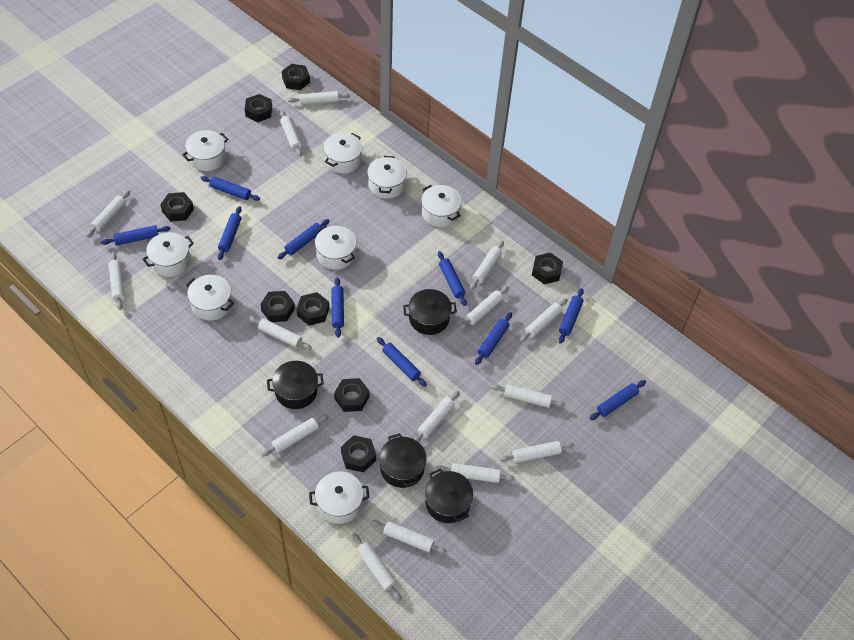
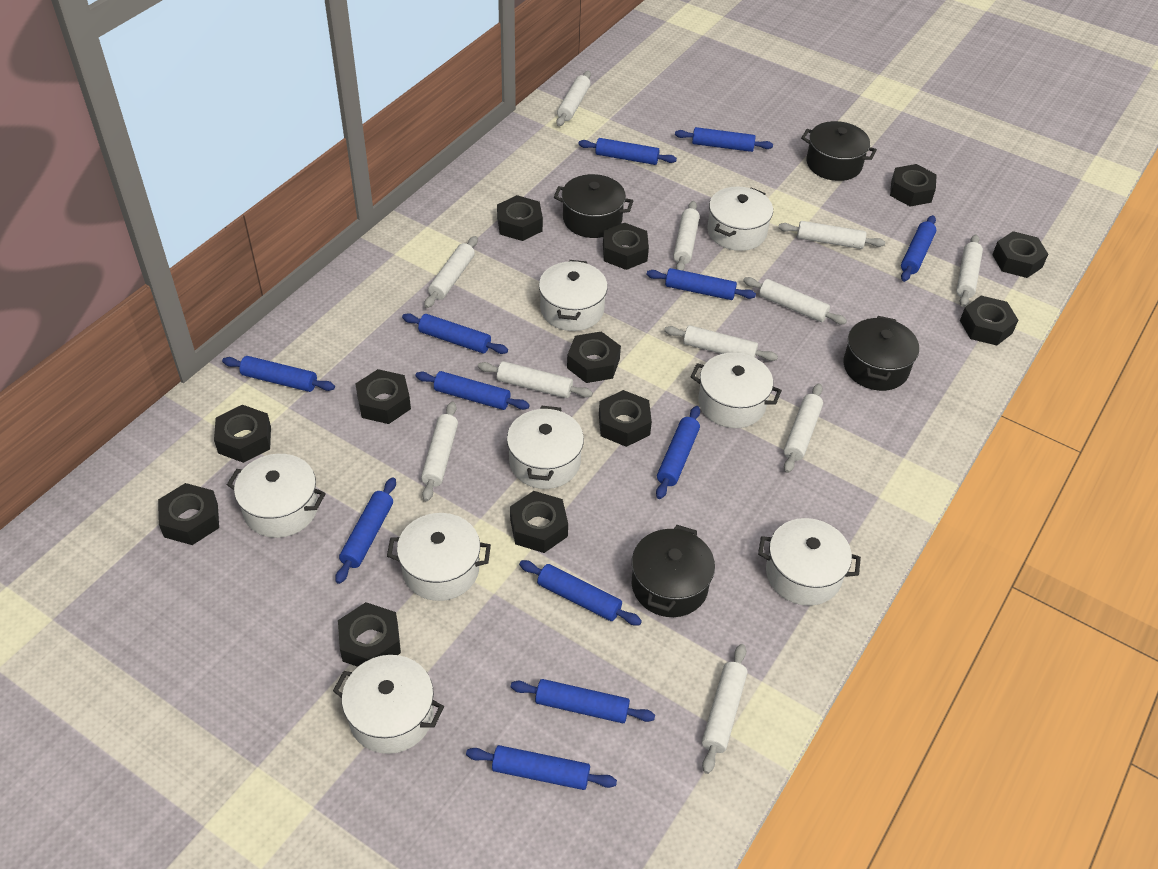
black nut: [160,192,194,222] [245,94,272,122] [260,291,295,322] [282,64,310,90] [296,292,329,325] [334,378,370,412] [341,435,376,472] [532,252,563,284] = 8 -> [158,483,219,545] [214,405,271,463] [338,602,401,667] [355,369,411,424] [497,195,543,241] [510,491,568,553] [567,331,621,383] [599,390,652,447] [603,223,649,270] [890,164,937,207] [960,296,1018,345] [992,231,1048,278] = 12
blue rolling pin: [101,225,171,245] [201,176,260,201] [218,206,242,260] [277,219,329,259] [331,277,344,338] [377,337,427,387] [438,251,467,306] [475,312,512,365] [559,288,584,344] [590,380,646,420] = 10 -> [222,356,335,392] [335,477,396,584] [402,313,508,354] [415,371,529,410] [466,745,617,790] [511,679,655,723] [519,560,642,625] [578,138,677,165] [647,268,756,300] [656,406,700,499] [675,127,773,152] [901,215,936,282] = 12
white rolling pin: [86,190,130,237] [108,252,125,310] [249,317,312,350] [261,414,328,456] [280,110,302,156] [288,91,350,105] [352,533,401,600] [371,520,447,554] [414,391,460,442] [437,463,515,483] [460,286,509,330] [470,241,504,290] [492,384,565,408] [500,441,574,463] [520,298,567,342] = 15 -> [421,402,458,501] [424,236,478,308] [478,361,593,398] [556,71,591,126] [664,325,778,361] [673,201,700,271] [702,644,748,774] [743,277,847,324] [778,221,885,249] [784,384,823,473] [956,235,983,307] = 11

